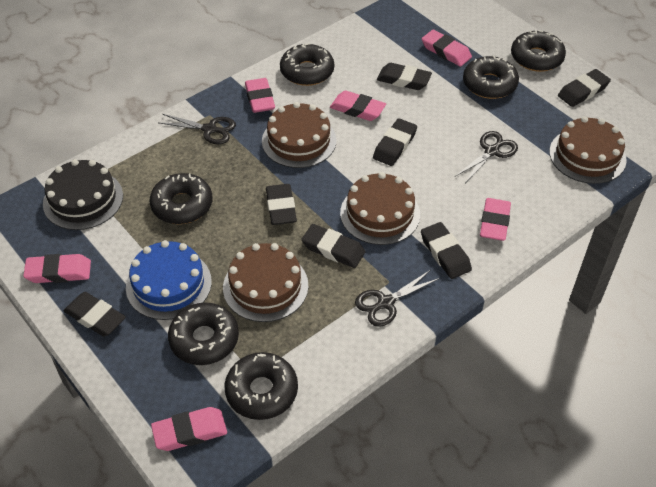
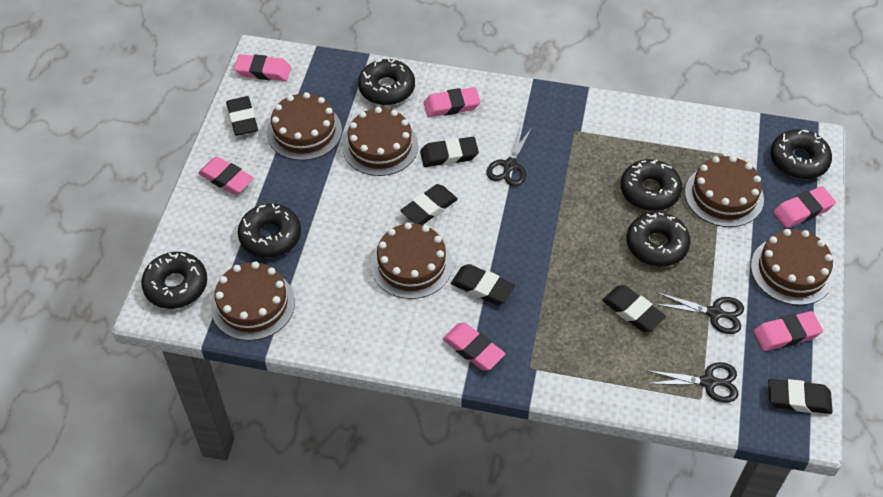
black cake: [43,159,123,230] = 1 -> none = 0
black eraser: [64,292,126,337] [266,184,297,225] [301,224,365,268] [373,118,417,166] [377,63,432,90] [421,222,472,279] [558,69,611,107] = 7 -> [226,96,258,136] [400,184,458,225] [420,137,479,167] [451,264,515,305] [602,285,666,332] [768,379,833,414] = 6
blue cake: [126,240,212,320] = 1 -> none = 0
brown cake: [223,243,308,322] [262,102,336,168] [340,172,420,245] [549,116,627,184] = 4 -> [211,261,295,341] [267,92,342,161] [342,107,418,176] [371,222,453,299] [685,156,764,227] [751,229,834,305] = 6

